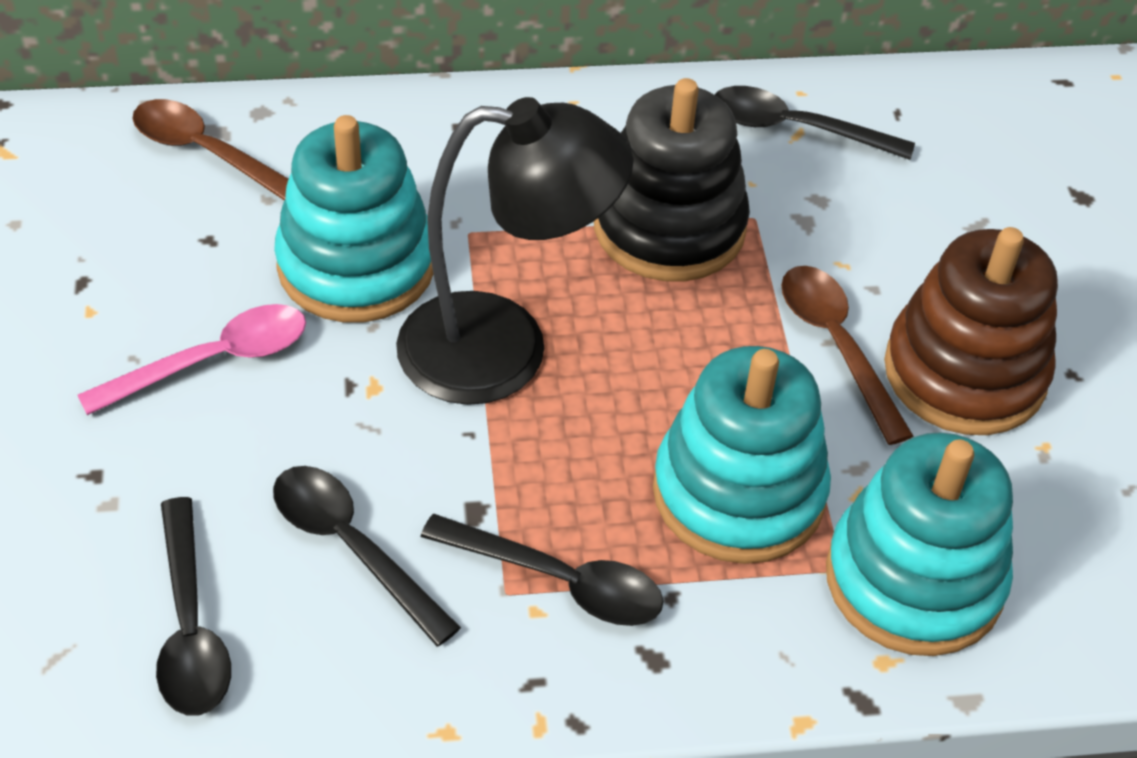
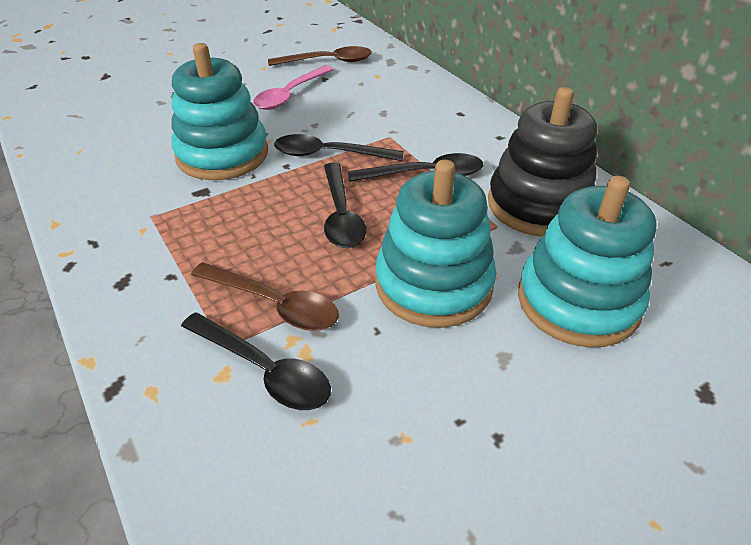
black lamp: [396,97,634,405] = 1 -> none = 0
brown stacking toy: [884,227,1058,435] = 1 -> none = 0

